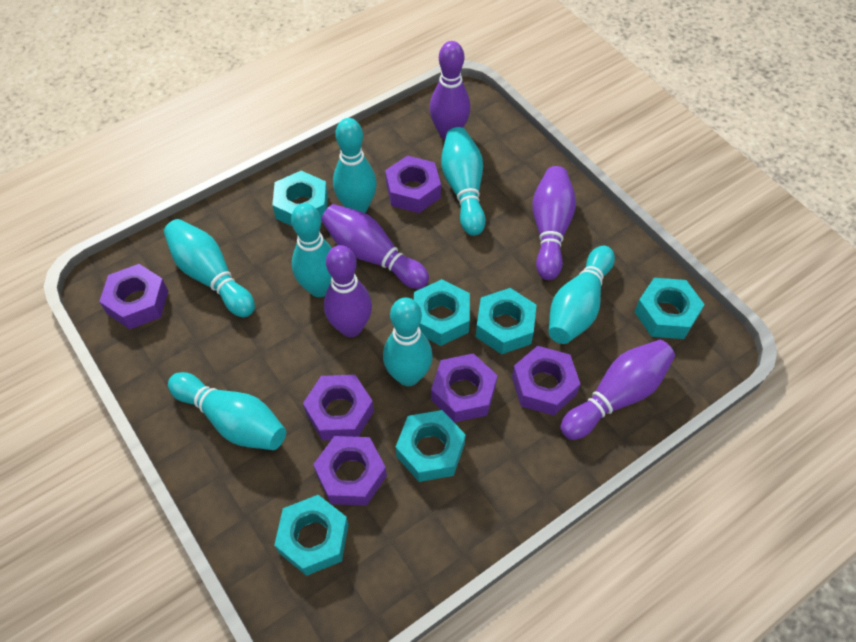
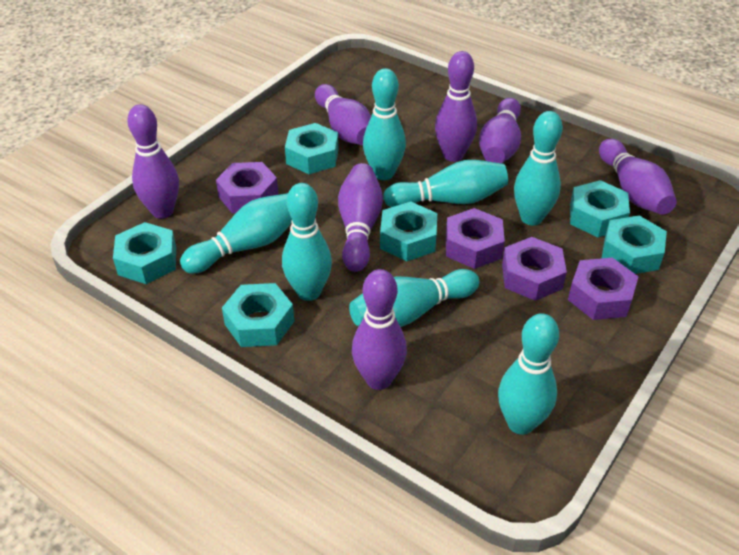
purple bowling pin: [321,204,429,289] [324,245,372,337] [430,41,470,140] [532,166,576,280] [561,340,675,440] = 5 -> [127,104,179,219] [315,84,371,145] [338,163,383,272] [352,269,407,390] [435,51,477,162] [479,98,521,163] [599,139,677,215] = 7
purple nut: [99,264,168,329] [303,375,374,441] [313,436,387,506] [385,156,441,213] [431,353,498,423] [512,346,580,416] = 6 -> [216,162,278,213] [446,208,505,269] [502,237,567,301] [568,258,639,320] = 4

